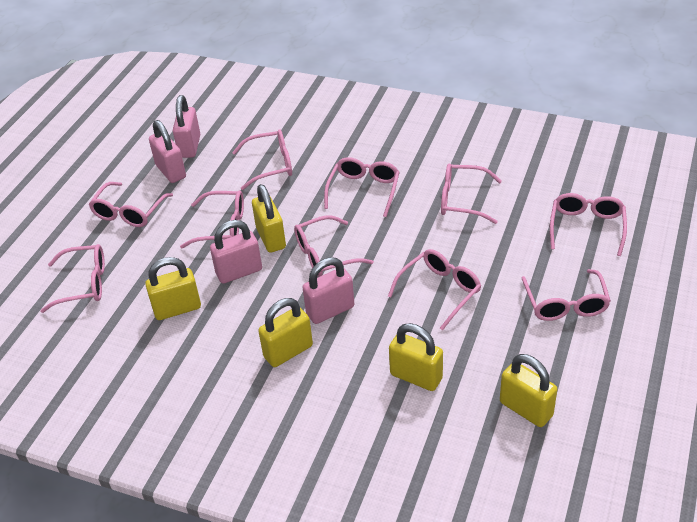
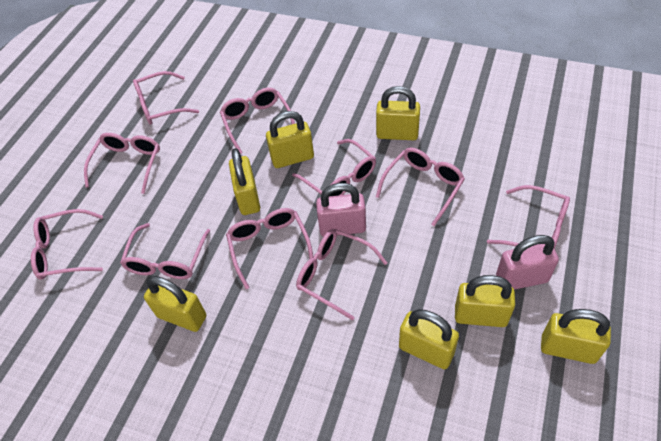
pink padlock: [149,120,186,183] [173,95,200,158] [210,220,262,284] [302,257,354,324] = 4 -> [316,183,366,237] [496,235,559,290] = 2
yellow padlock: [145,257,201,320] [252,184,286,253] [258,298,313,367] [389,323,443,391] [500,354,557,427] = 5 -> [144,276,206,332] [229,148,260,215] [266,111,314,168] [376,86,420,140] [399,309,459,369] [455,275,515,327] [541,309,611,364] = 7

